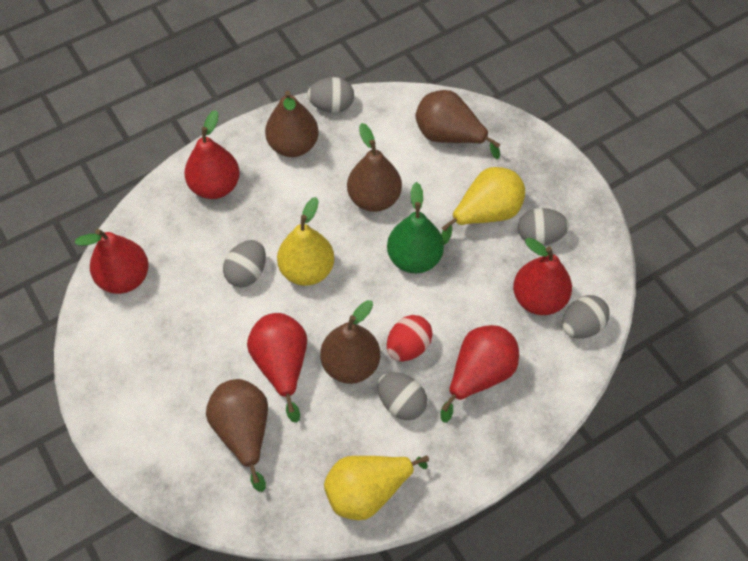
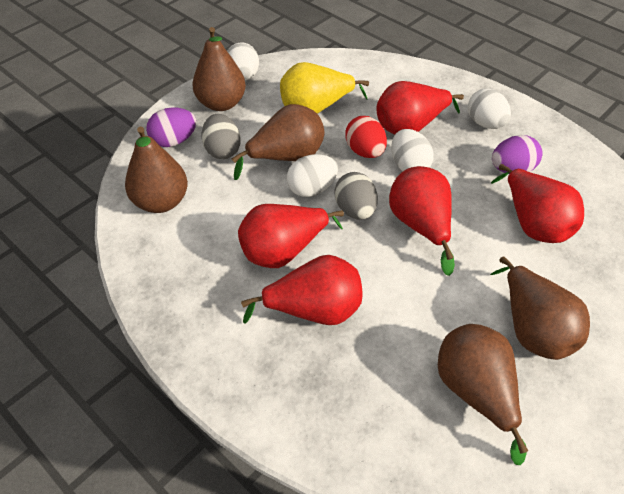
green pear: [387,182,444,273] = 1 -> none = 0
grey egg: [223,240,266,288] [307,77,354,113] [377,372,427,420] [518,208,569,245] [562,295,610,338] = 5 -> [202,114,241,159] [335,172,378,220] = 2
purple egg: none = 0 -> [146,108,196,147] [492,135,543,173] = 2
white egg: none = 0 -> [227,42,259,80] [287,154,338,197] [391,129,434,171] [468,88,511,129] = 4
yellow pear: [277,197,334,286] [324,455,429,520] [441,167,525,245] = 3 -> [280,62,369,114] = 1

